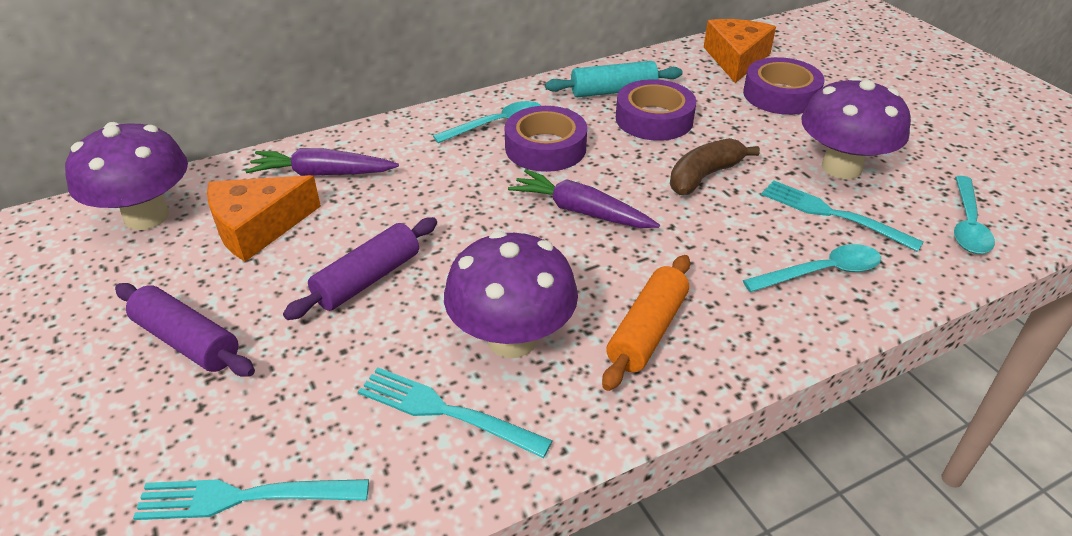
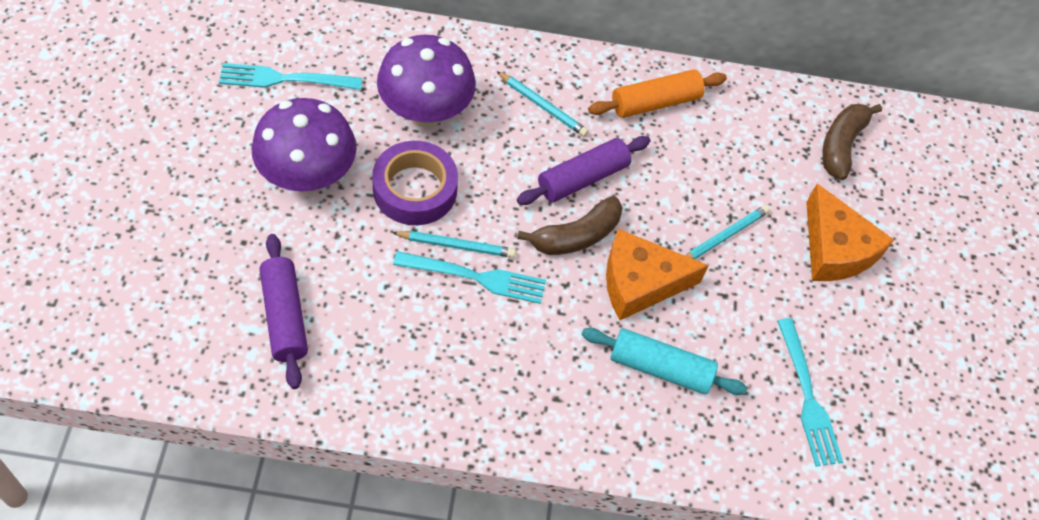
brown banana: [670,138,760,195] = 1 -> [517,196,622,255] [822,104,882,180] = 2
purple carrot: [245,148,399,176] [508,169,660,228] = 2 -> none = 0
purple mushroom: [65,122,188,230] [444,231,578,358] [801,76,911,179] = 3 -> [252,98,357,193] [377,35,476,127] = 2
purple tape: [504,106,587,172] [616,79,696,141] [743,57,824,115] = 3 -> [372,141,458,225] = 1
turquoise pencil: none = 0 -> [392,231,516,258] [496,71,589,137] [685,205,770,260] = 3
turquoise spoon: [433,101,541,143] [743,244,881,292] [954,176,995,254] = 3 -> none = 0

